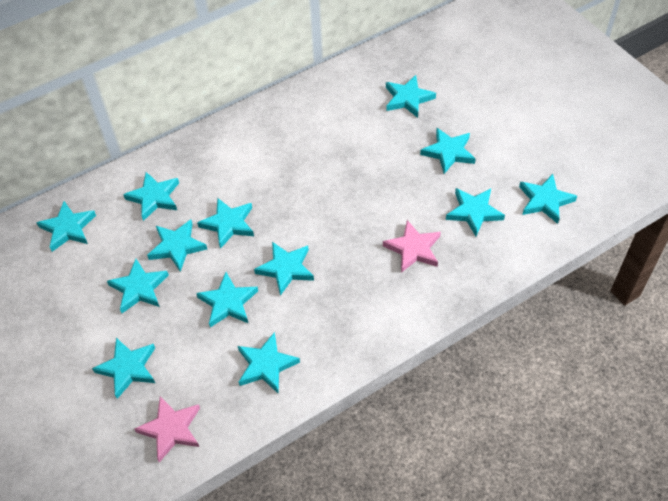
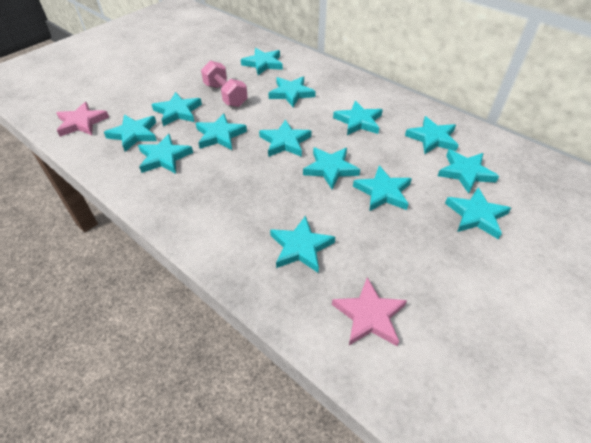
pink dumbbell: none = 0 -> [201,61,248,107] = 1
turquoise star: [37,201,96,252] [92,338,155,399] [107,259,169,313] [123,172,179,221] [147,220,207,272] [196,272,258,328] [197,198,254,249] [238,332,300,394] [254,242,314,296] [386,75,436,118] [420,128,476,174] [446,188,505,236] [519,174,577,224] = 13 -> [104,115,157,152] [138,134,193,174] [152,92,202,126] [196,113,247,150] [241,48,283,75] [259,119,311,157] [268,76,316,107] [270,216,335,273] [303,147,360,189] [333,101,383,135] [353,166,412,211] [405,116,459,154] [438,150,499,194] [445,187,511,239] = 14

